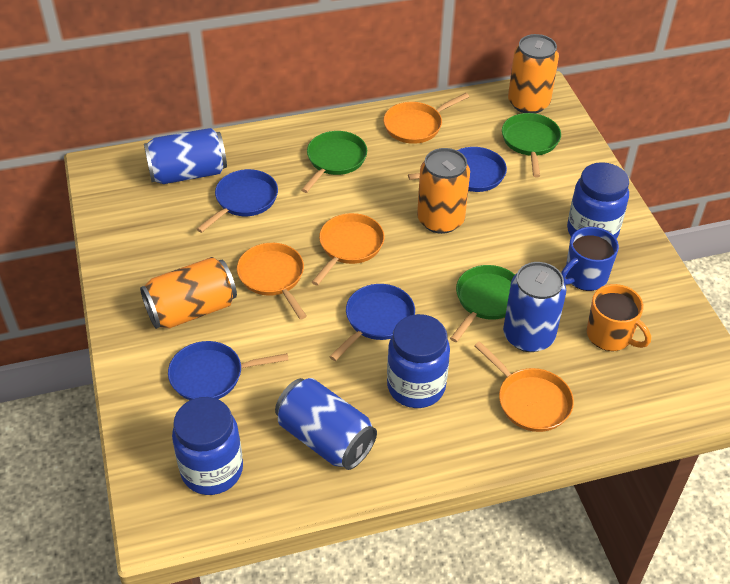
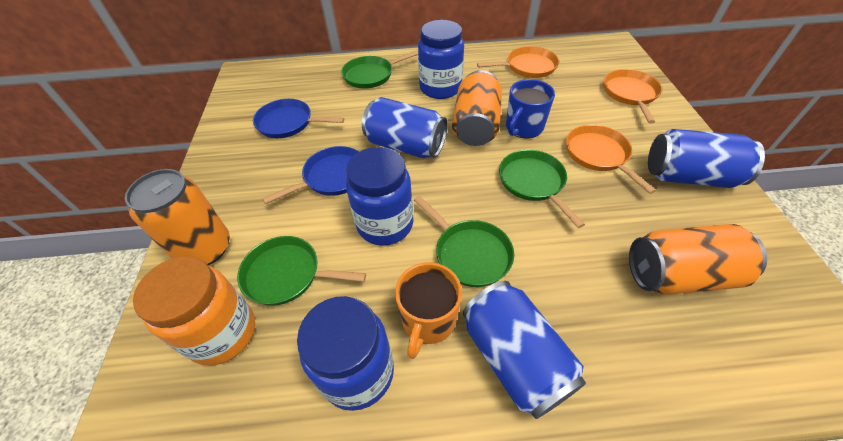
blue pan: [168,341,289,400] [197,169,278,233] [329,284,415,361] [408,147,507,192] = 4 -> [253,99,344,138] [262,146,359,204] = 2
green pan: [301,131,367,193] [450,265,515,342] [502,113,561,177] = 3 -> [237,236,366,306] [341,50,418,89] [414,196,514,287] [499,150,585,228] = 4
orange jar: none = 0 -> [133,256,255,366] = 1
orange pan: [237,243,307,320] [312,213,385,286] [383,93,469,144] [474,341,574,432] = 4 -> [477,46,559,78] [566,125,656,194] [604,69,662,123] = 3

